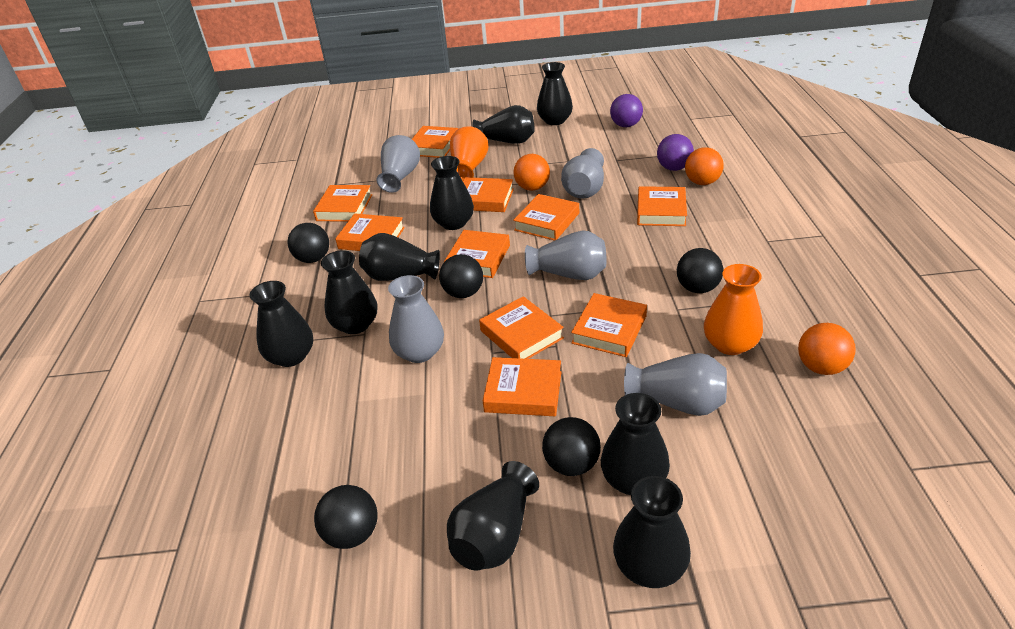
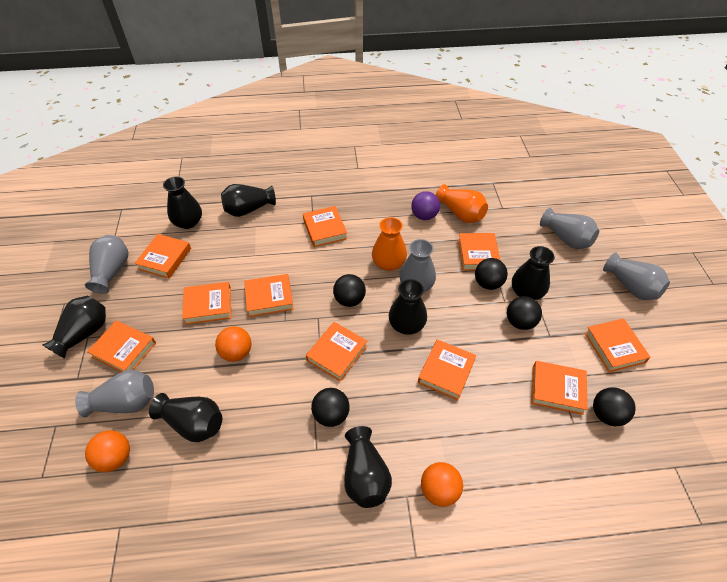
black vase: [249,281,313,367] [321,250,377,334] [359,233,440,281] [430,156,474,230] [447,461,539,571] [473,105,535,144] [537,62,573,125] [601,393,670,495] [613,476,691,588] = 9 -> [42,296,106,359] [149,393,222,442] [163,177,202,229] [221,184,276,217] [344,426,392,508] [389,279,427,335] [512,246,555,300] = 7
purple ball: [610,94,643,127] [657,134,694,171] = 2 -> [411,191,440,220] = 1

